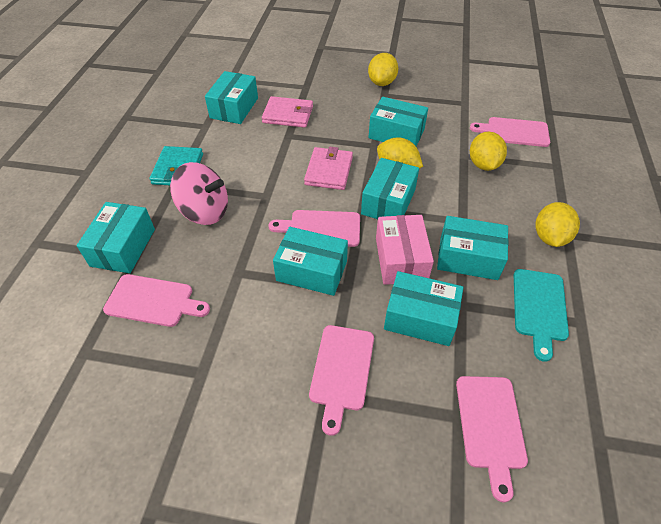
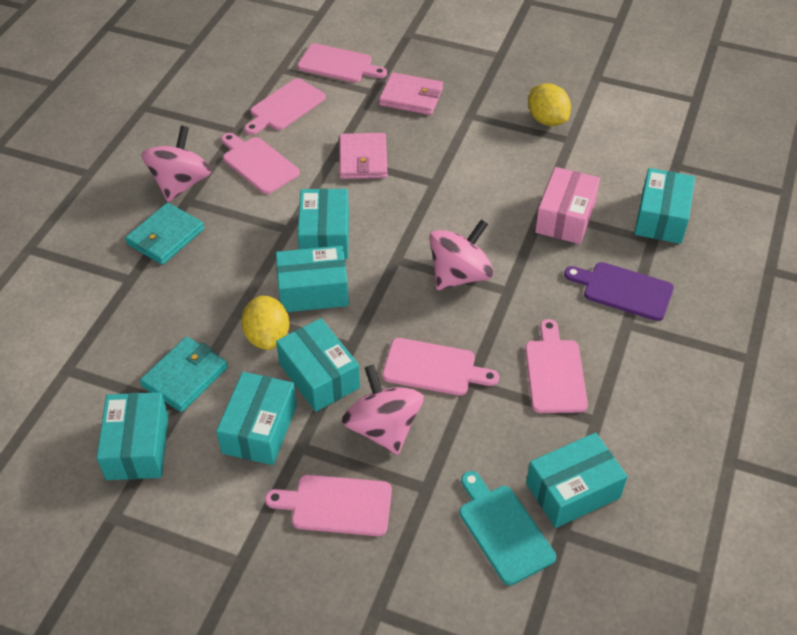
pink cutting board: [103,274,210,327] [268,210,360,247] [309,325,374,436] [456,376,528,502] [470,117,550,147] = 5 -> [221,133,300,194] [244,78,326,135] [265,475,392,536] [298,44,387,82] [383,338,499,396] [525,319,588,413] = 6
pink spinning top: [170,162,228,225] = 1 -> [141,126,212,202] [342,365,424,455] [429,219,494,290] = 3
purple cutting board: none = 0 -> [564,262,674,321] = 1
turquoise wallet: [149,146,203,185] = 1 -> [125,203,204,265] [140,337,228,412] = 2
yellow lemon: [368,53,398,86] [377,138,423,169] [470,132,507,171] [536,202,580,247] = 4 -> [241,295,289,350] [528,83,571,126] = 2

